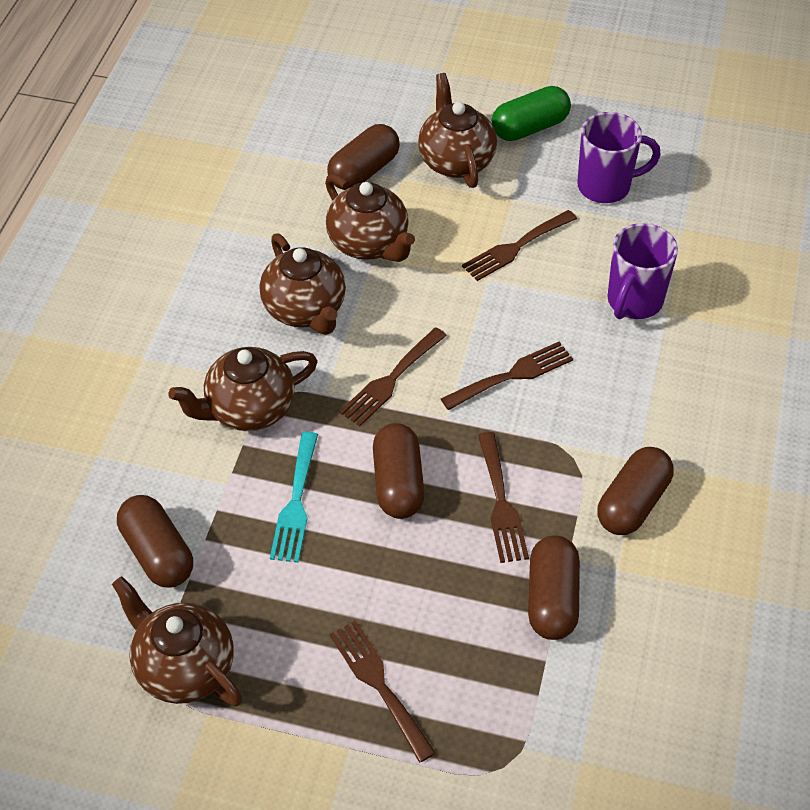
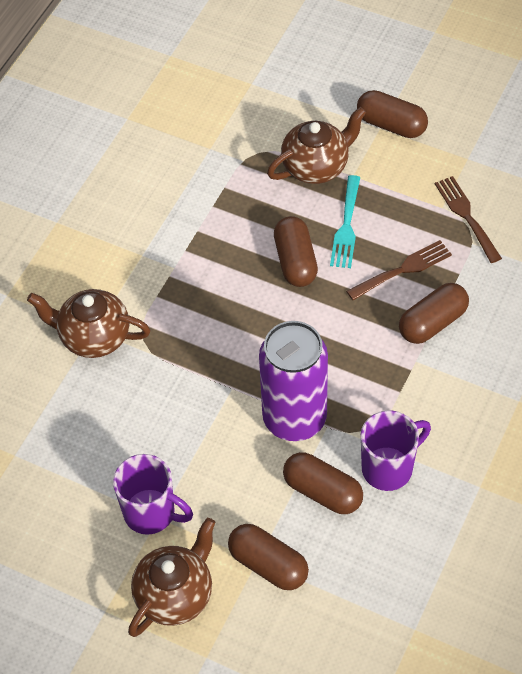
brown fork: [330,620,436,763] [339,327,447,426] [441,342,573,410] [462,210,577,281] [478,432,529,563] = 5 -> [346,240,452,300] [435,176,502,263] = 2
brown teapot: [112,576,242,706] [169,347,318,431] [260,233,346,335] [325,174,415,262] [418,73,497,188] = 5 -> [27,289,151,358] [128,518,215,637] [267,107,366,184] = 3
green capsule: [492,86,571,141] = 1 -> none = 0
purple can: none = 0 -> [259,321,328,441] = 1

